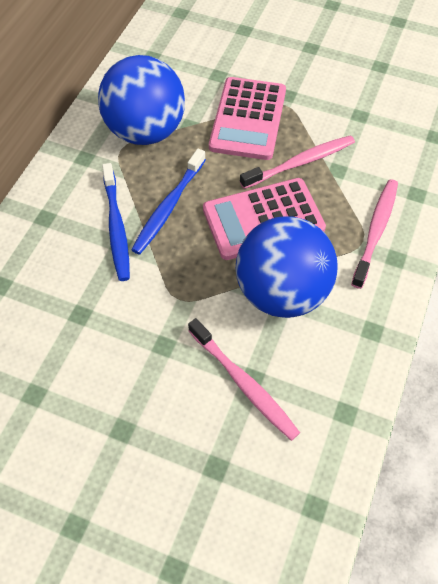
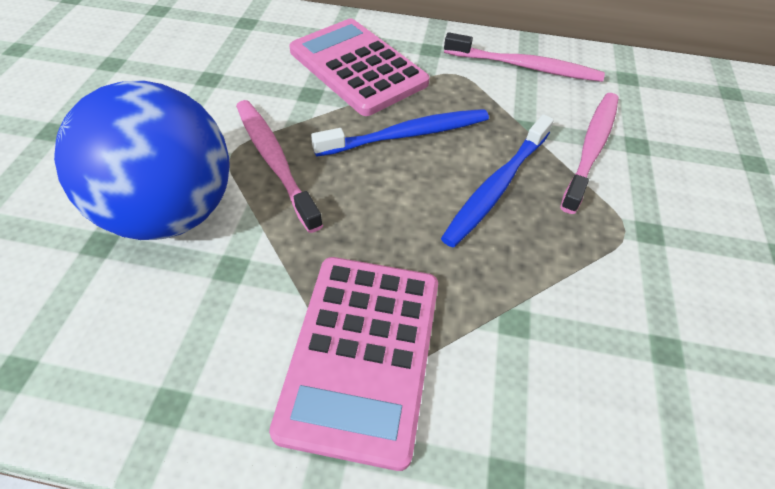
blue ball: [98,55,185,145] [236,216,338,318] = 2 -> [54,80,230,240] = 1

